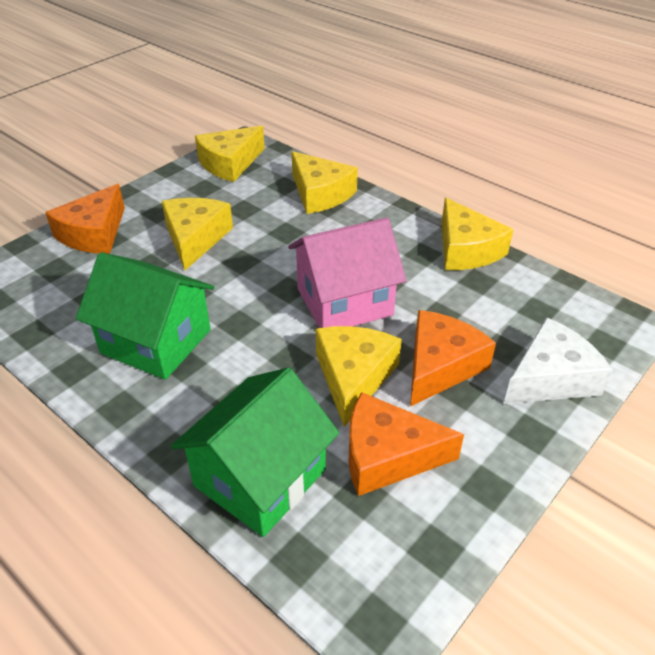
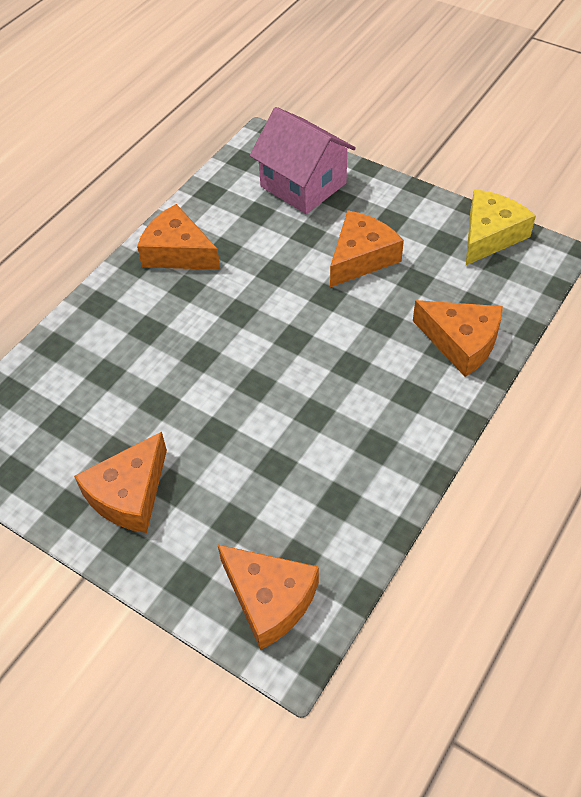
green house: [76,252,214,380] [171,367,339,537] = 2 -> none = 0
orange cheese: [45,184,125,254] [348,392,464,496] [410,310,496,407] = 3 -> [74,432,167,533] [137,204,220,270] [217,544,319,650] [330,210,404,287] [413,300,503,377] = 5
white cheese: [503,317,613,404] = 1 -> none = 0
yellow cheese: [162,198,233,270] [195,126,265,182] [291,151,358,214] [316,326,402,427] [442,198,514,270] = 5 -> [466,189,536,265] = 1

